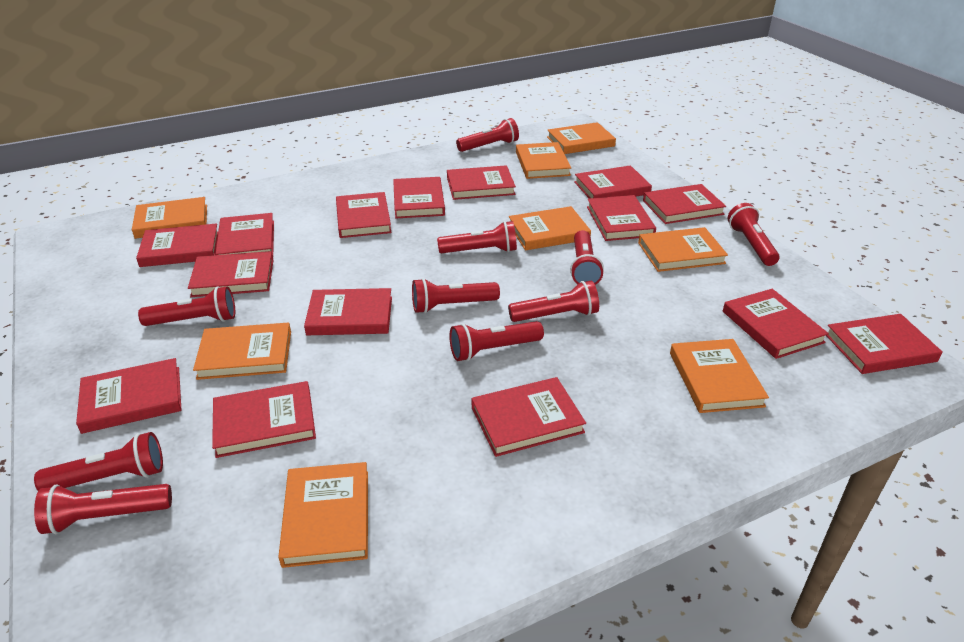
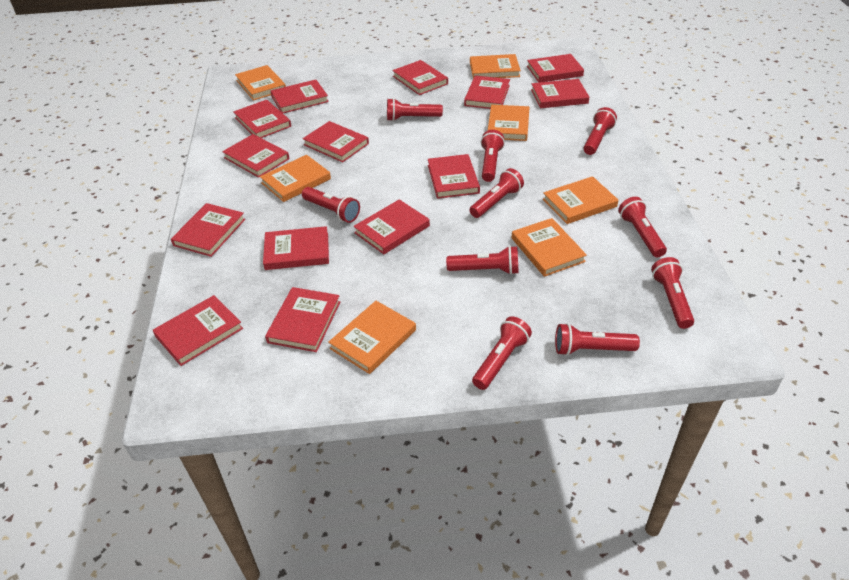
orange book: [132,197,207,239] [193,323,291,380] [278,462,368,568] [509,206,591,250] [516,142,571,179] [547,122,616,154] [638,227,728,272] [670,339,769,413] = 8 -> [235,65,286,101] [260,155,331,202] [328,301,416,374] [470,54,521,79] [488,105,530,141] [512,218,587,277] [543,176,618,224] = 7
red book: [76,358,182,434] [136,223,218,267] [188,251,274,297] [212,381,316,458] [215,213,274,255] [304,288,392,335] [336,192,392,238] [393,177,445,218] [447,165,516,200] [471,377,586,457] [574,165,652,199] [587,195,656,241] [643,184,726,224] [723,289,829,359] [826,314,943,374] = 15 -> [153,295,243,366] [171,203,245,257] [222,134,289,178] [234,100,291,138] [263,226,329,270] [265,287,340,352] [271,80,329,113] [303,121,369,162] [353,199,430,254] [392,60,448,95] [428,154,480,199] [464,75,510,109] [527,54,584,83] [531,79,589,108] = 14

